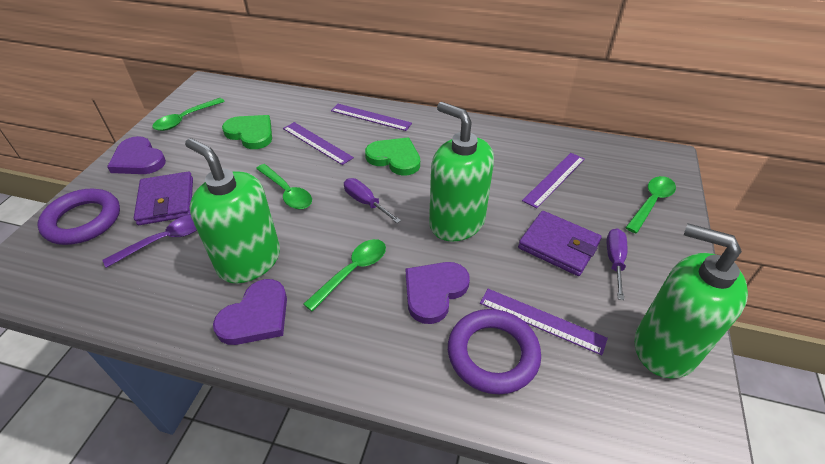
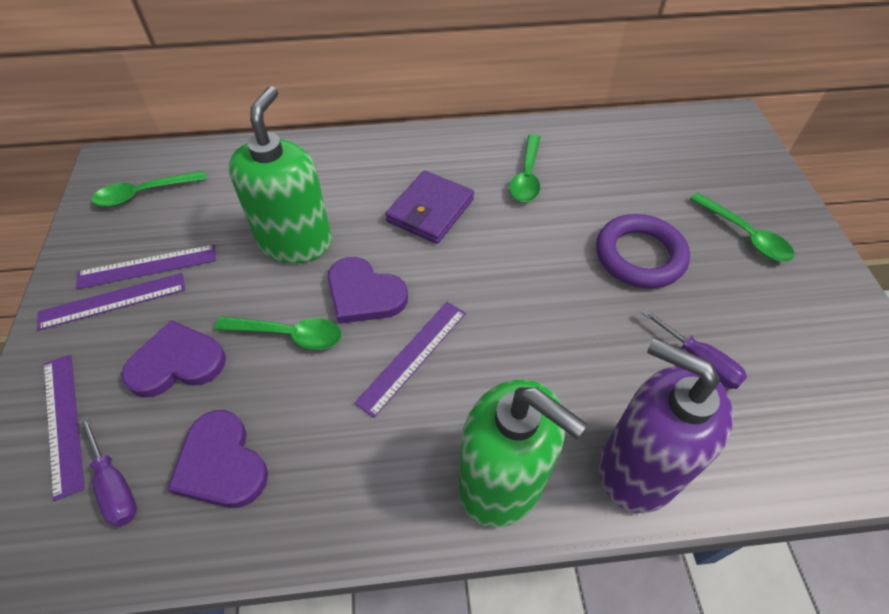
green heart: [222,115,272,149] [365,138,420,176] = 2 -> none = 0
green soap dispenser: [185,138,280,283] [429,102,494,242] [635,223,748,379] = 3 -> [229,86,332,263] [458,379,587,528] = 2
purple ring: [37,189,120,245] [448,309,541,394] = 2 -> [596,214,690,288] = 1
purple soap dispenser: none = 0 -> [599,338,733,513] = 1
purple spoon: [103,215,197,268] = 1 -> none = 0
purple wallet: [134,172,193,225] [518,211,602,276] = 2 -> [385,170,474,244] = 1

